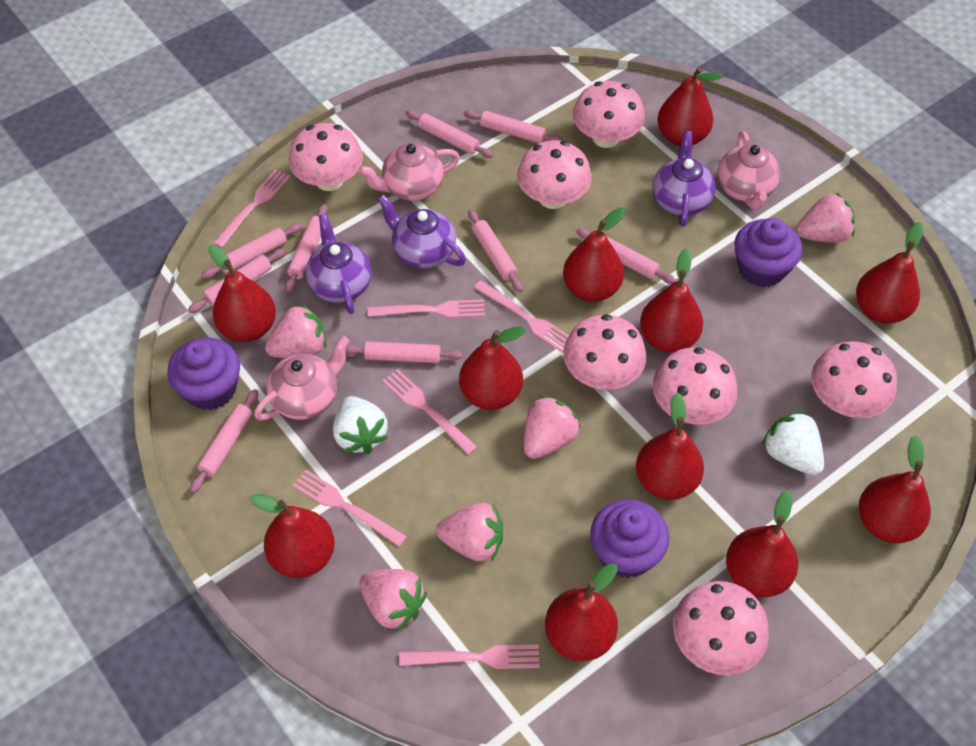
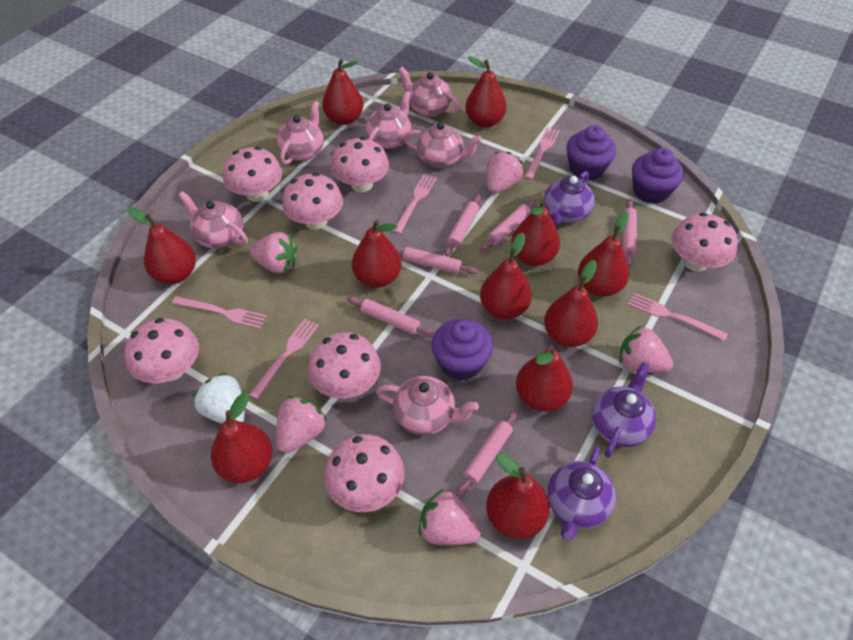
pink fork: [214,169,290,248] [293,470,407,547] [368,299,485,318] [382,369,477,455] [399,644,540,669] [474,281,569,352] = 6 -> [172,296,267,329] [249,319,319,399] [393,174,437,234] [525,127,560,180] [628,293,728,341] = 5
pink rolling pin: [188,248,286,313] [190,389,258,493] [201,223,303,279] [285,204,328,293] [346,341,463,363] [405,110,493,158] [464,110,563,143] [468,210,523,292] [576,228,676,284] = 9 -> [347,296,435,338] [395,247,478,274] [445,194,481,256] [456,409,518,498] [481,199,537,251] [622,199,637,266] = 6
pink teapot: [254,336,350,421] [358,143,460,201] [717,131,780,210] = 3 -> [178,191,248,249] [277,101,324,165] [366,91,411,149] [376,376,479,435] [399,67,460,117] [403,122,482,168] = 6
white strawberry: [333,396,388,454] [762,411,824,475] = 2 -> [193,373,245,424] = 1

